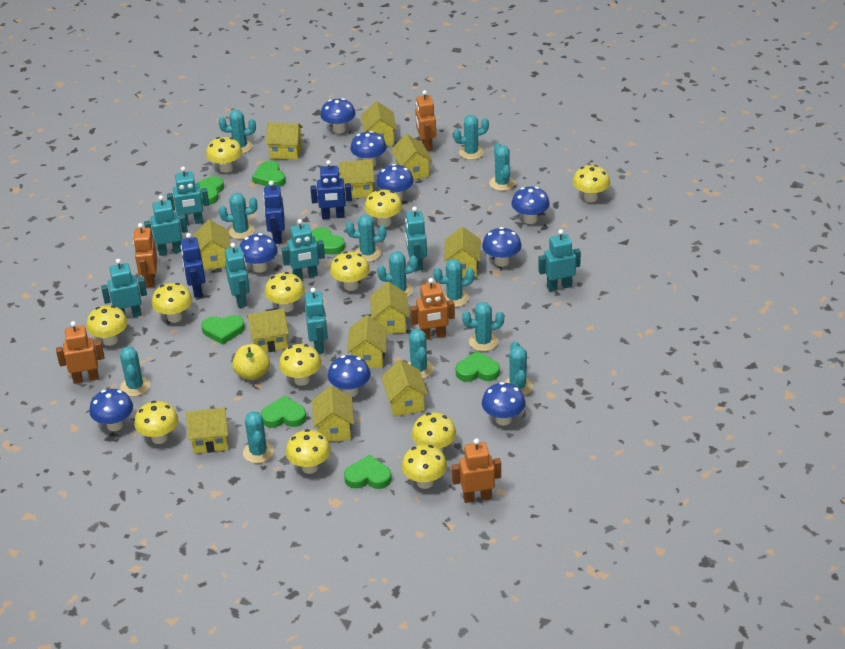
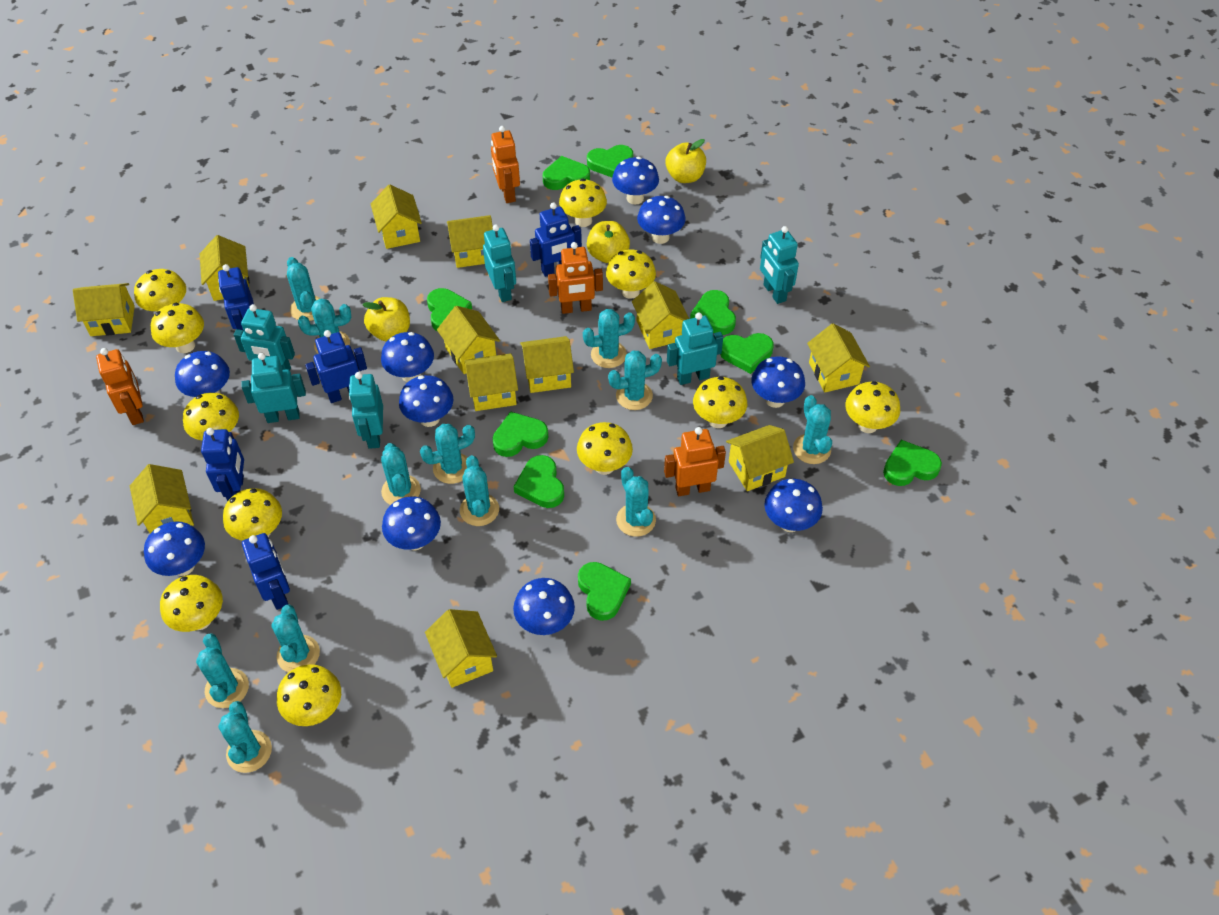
blue mushroom: [89,389,133,431] [239,233,278,273] [320,98,356,134] [328,355,371,397] [350,131,387,167] [376,164,414,200] [482,227,522,267] [482,382,525,426] [511,187,550,224] = 9 -> [144,521,205,576] [175,351,230,397] [381,332,434,382] [382,496,441,550] [399,375,453,427] [513,578,575,635] [612,157,659,205] [637,196,685,244] [751,357,805,408] [764,479,823,532] = 10
blue robot: [181,233,205,298] [263,181,285,244] [310,160,352,219] = 3 -> [201,428,244,501] [218,264,254,331] [242,533,290,610] [305,330,367,403] [530,202,582,277] = 5
green heart: [195,176,224,205] [201,315,245,345] [252,161,286,187] [261,396,307,428] [311,227,345,254] [344,455,392,489] [456,351,500,382] = 7 -> [427,288,472,332] [492,411,548,457] [514,455,564,508] [543,156,590,190] [578,562,631,621] [587,145,633,177] [690,290,736,335] [720,333,774,374] [883,440,942,486] = 9
orange robot: [56,321,104,384] [133,223,157,287] [410,278,455,340] [415,90,436,151] [452,438,501,503] = 5 -> [96,348,144,425] [491,126,520,203] [548,242,603,314] [664,427,726,496] = 4
turquoise robot: [101,259,147,317] [144,195,188,256] [167,167,209,225] [225,243,250,308] [282,219,325,279] [305,288,328,353] [405,207,427,271] [538,229,581,291] = 8 -> [234,304,295,370] [241,353,306,423] [349,372,383,449] [483,224,516,302] [667,313,723,385] [760,226,799,304] = 6
yellow apple: [232,344,270,380] = 1 -> [362,297,410,341] [587,221,630,263] [666,139,706,183] = 3
yellow mushroom: [86,305,128,346] [134,401,178,444] [152,283,192,323] [206,137,242,173] [265,272,305,312] [279,344,321,386] [286,429,331,474] [330,251,370,291] [364,189,402,227] [402,444,447,489] [412,413,456,452] [573,165,610,202] = 12 -> [134,269,186,311] [151,303,204,353] [160,575,223,632] [183,393,239,440] [223,488,282,541] [277,664,341,726] [559,179,607,227] [577,422,633,475] [606,249,656,299] [693,376,747,428] [845,381,900,433] = 11

